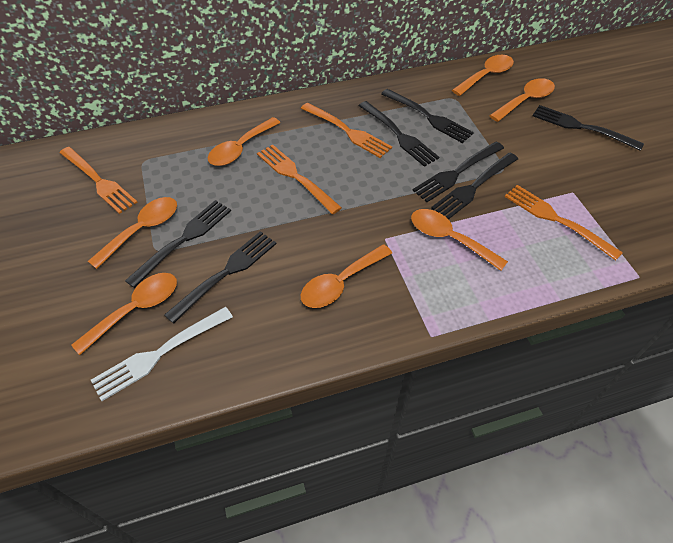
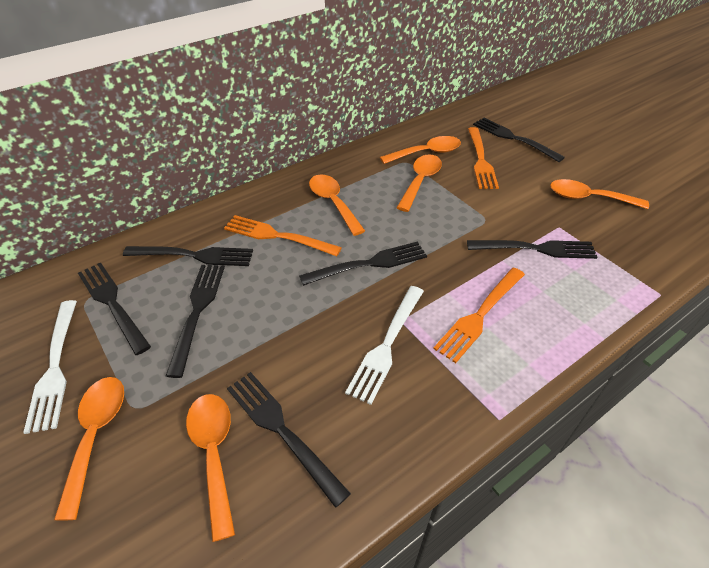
orange fork: [60,147,138,214] [257,144,342,214] [301,103,392,158] [505,185,623,261] = 4 -> [224,215,342,256] [433,267,525,363] [468,127,499,189] = 3
orange spoon: [71,273,177,355] [88,197,177,269] [208,117,280,166] [301,244,392,308] [411,209,508,271] [452,55,514,96] [489,78,555,122] = 7 -> [54,377,124,521] [186,394,235,542] [309,174,365,236] [380,136,461,164] [396,154,442,212] [550,179,649,209] = 6
white fork: [91,307,233,401] = 1 -> [23,300,77,434] [345,286,424,405] = 2

